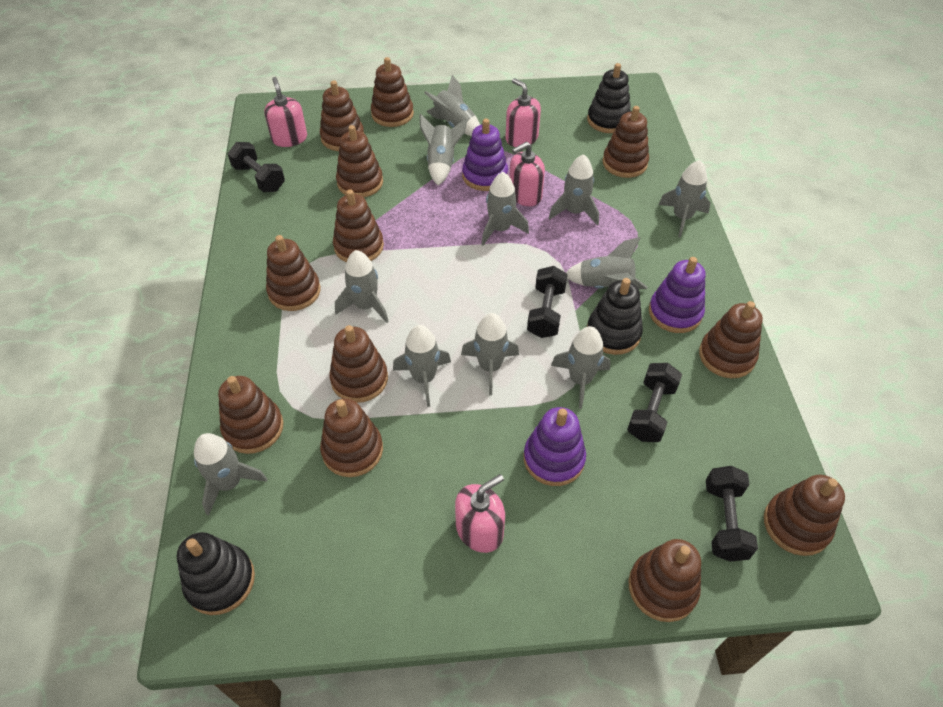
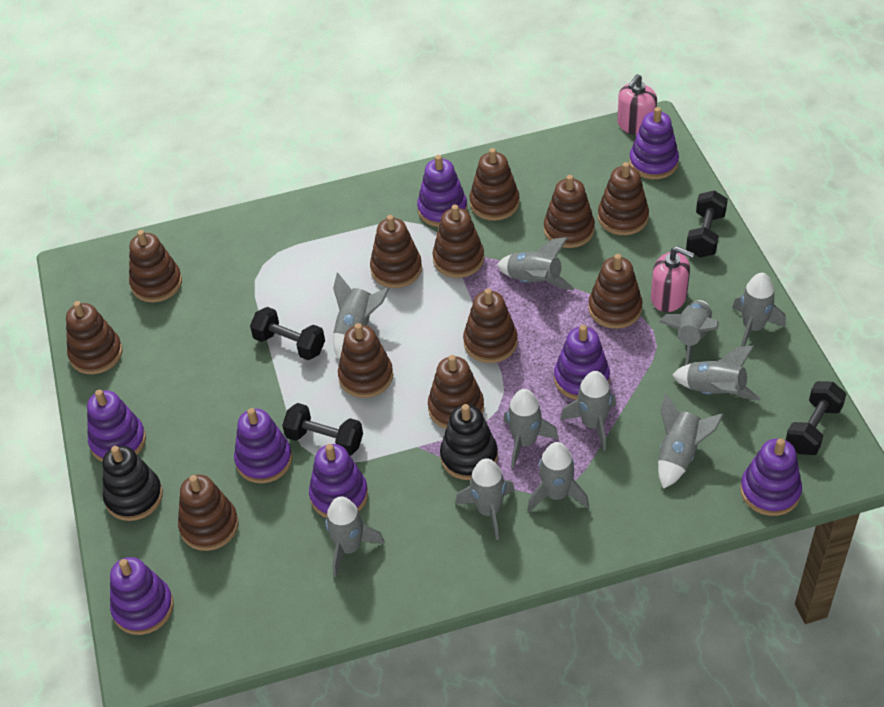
black stacking toy: [177,532,255,615] [587,63,631,133] [587,278,643,355] = 3 -> [102,446,163,521] [440,404,498,480] = 2
pink soap dispenser: [264,77,307,147] [455,474,505,553] [505,78,541,147] [509,141,545,206] = 4 -> [617,74,657,135] [651,246,695,312] = 2
purple stacking toy: [462,119,508,191] [524,407,586,486] [649,257,705,333] = 3 -> [87,390,146,462] [110,557,174,635] [234,408,292,483] [309,444,368,518] [417,155,467,227] [554,325,610,400] [629,107,679,179] [740,438,802,516] = 8

